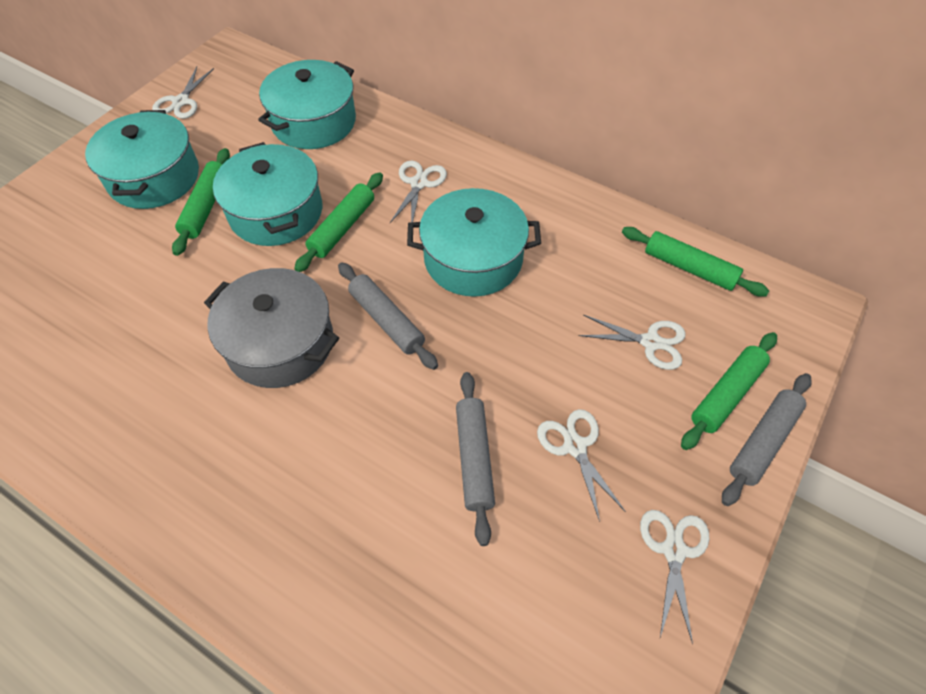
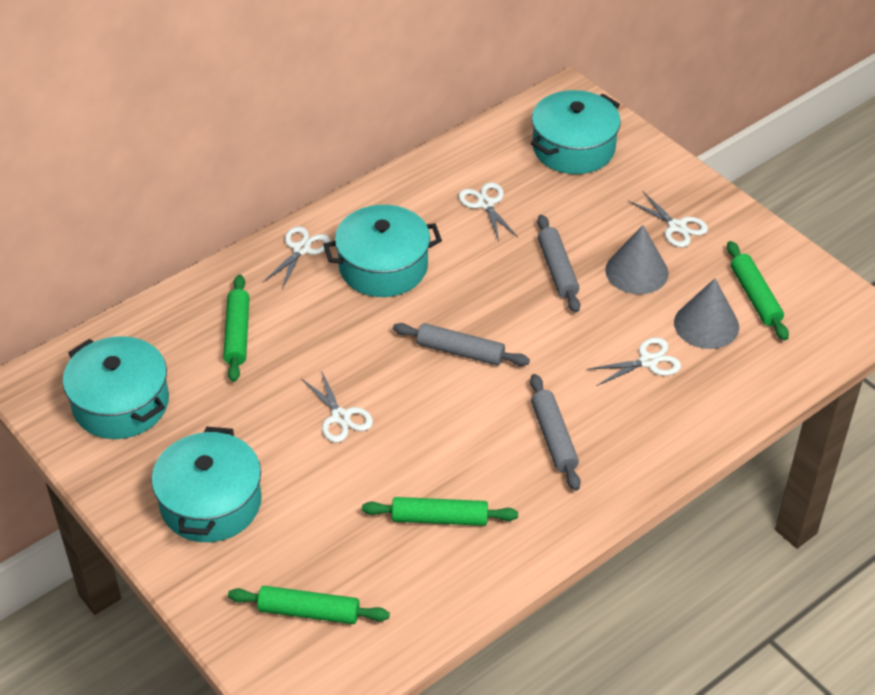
grey cone: none = 0 -> [605,225,669,294] [674,278,739,349] = 2
grey pot: [204,268,339,388] = 1 -> none = 0

